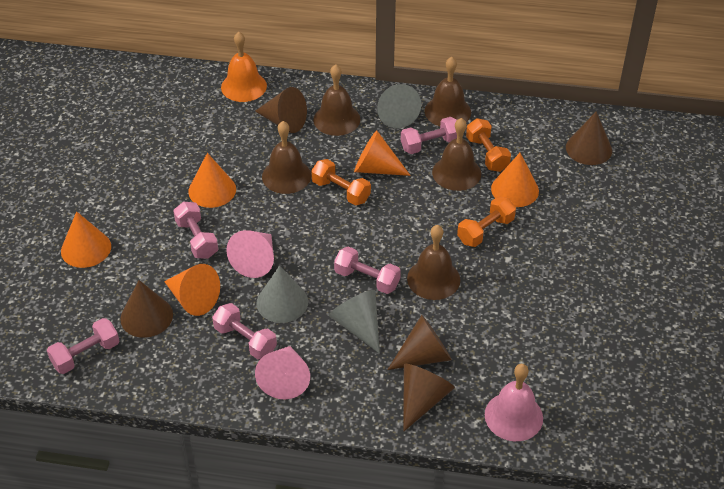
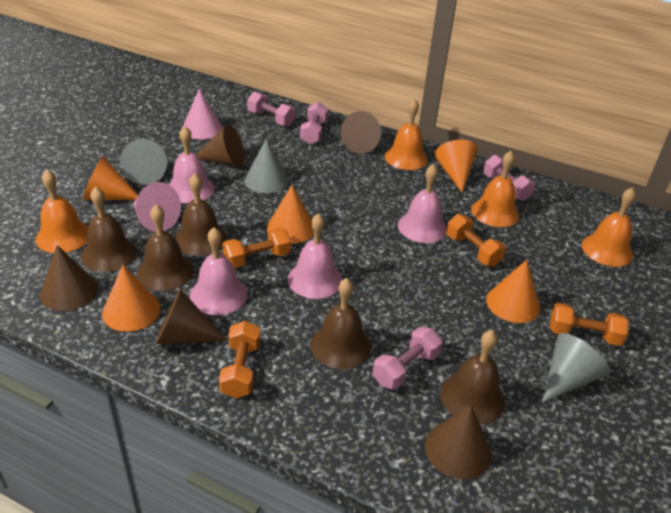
orange bell: [221,32,267,102] = 1 -> [36,169,88,253] [385,99,428,170] [471,151,519,227] [581,187,636,267] = 4
orange dumbbell: [311,159,371,205] [457,197,516,247] [466,118,511,172] = 3 -> [219,321,260,399] [222,228,291,268] [446,214,506,267] [550,303,629,346] = 4
pink bell: [485,364,543,441] = 1 -> [169,126,215,203] [190,227,248,315] [288,213,342,299] [398,164,447,243] = 4
pink dumbbell: [47,318,119,374] [173,202,218,259] [212,303,277,360] [334,247,401,294] [401,117,457,154] = 5 -> [247,92,296,127] [300,102,328,144] [372,327,442,390] [483,155,535,201] = 4

